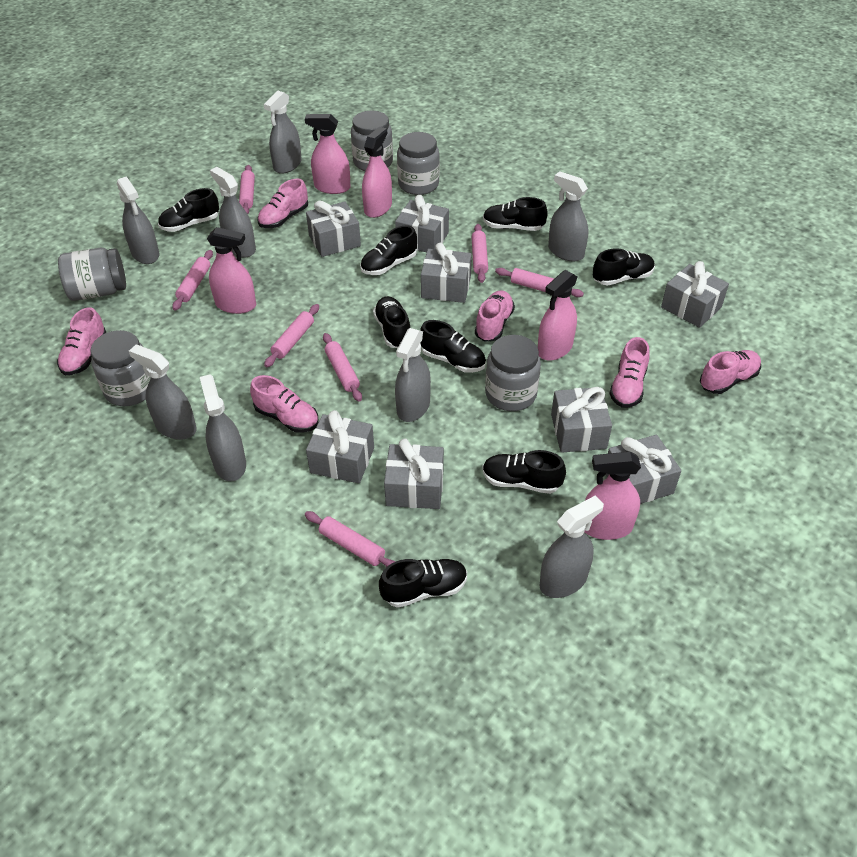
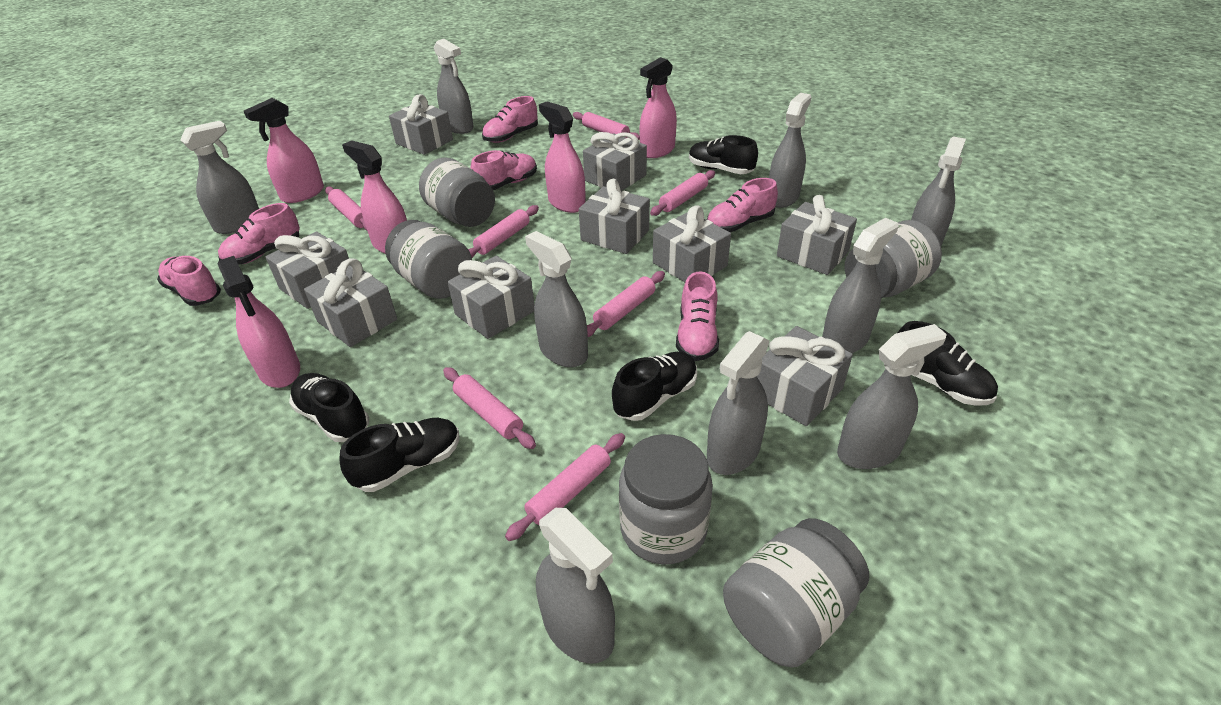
black shoe: [158,188,219,232] [360,225,417,275] [373,296,410,348] [379,559,467,608] [420,320,486,373] [482,450,566,494] [483,197,548,231] [593,248,655,286] = 8 -> [289,373,369,442] [339,418,460,492] [612,352,697,421] [689,135,758,174] [898,321,998,406] = 5
grey gift: [306,200,361,257] [306,410,374,483] [384,438,444,509] [395,195,449,252] [421,243,472,303] [551,387,612,453] [605,434,681,504] [661,261,729,328] = 8 -> [266,231,349,309] [304,258,397,347] [389,94,453,155] [447,256,534,339] [579,179,650,254] [583,132,647,191] [653,205,731,282] [757,326,853,426] [777,195,857,275] = 9
grey spray bottle: [117,176,159,264] [129,345,197,440] [200,374,246,481] [210,167,256,257] [264,91,302,174] [395,328,431,422] [539,495,604,598] [548,171,589,262] = 8 -> [180,121,259,234] [434,39,474,134] [525,231,588,367] [536,508,615,663] [707,331,770,475] [769,93,811,208] [822,218,899,353] [837,324,947,469] [911,136,966,246] = 9

